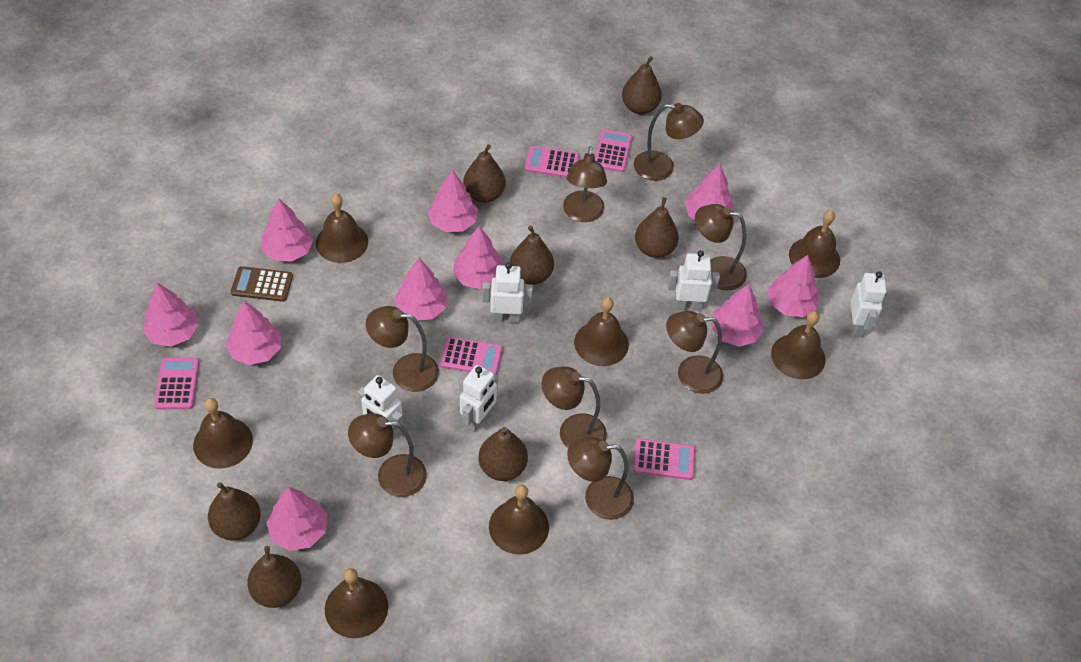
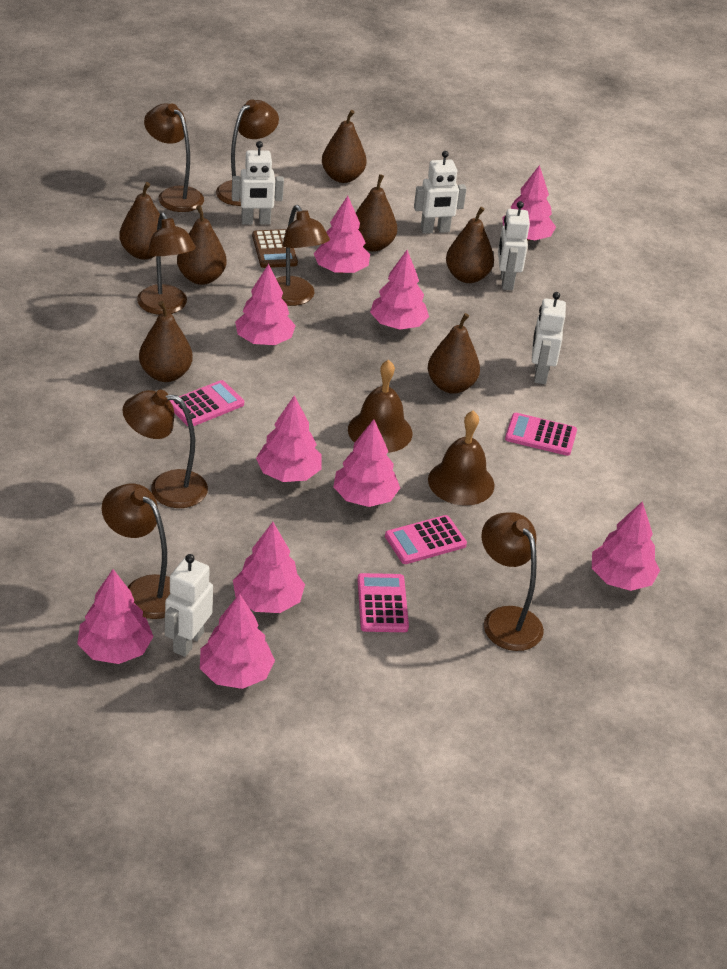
brown bell: [193,398,253,469] [316,194,368,263] [325,568,388,638] [489,485,549,555] [574,297,629,366] [771,311,825,379] [789,210,840,278] = 7 -> [348,360,412,453] [428,411,494,505] = 2
brown lamp: [348,413,427,497] [366,306,439,392] [541,366,607,448] [563,146,607,222] [567,437,634,520] [634,103,704,181] [666,311,723,394] [695,204,747,290] = 8 -> [102,484,170,619] [122,390,208,508] [137,212,196,315] [144,103,204,212] [216,99,279,206] [276,205,330,306] [481,512,544,651] = 7
pink calculator: [154,358,199,409] [440,337,502,375] [525,146,579,177] [595,129,632,172] [633,438,695,480] = 5 -> [170,380,244,426] [357,573,409,632] [385,515,467,564] [505,413,577,456] = 4

